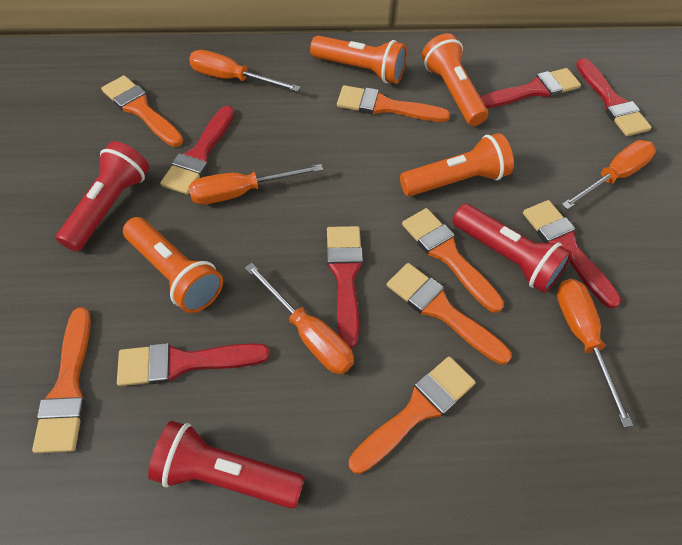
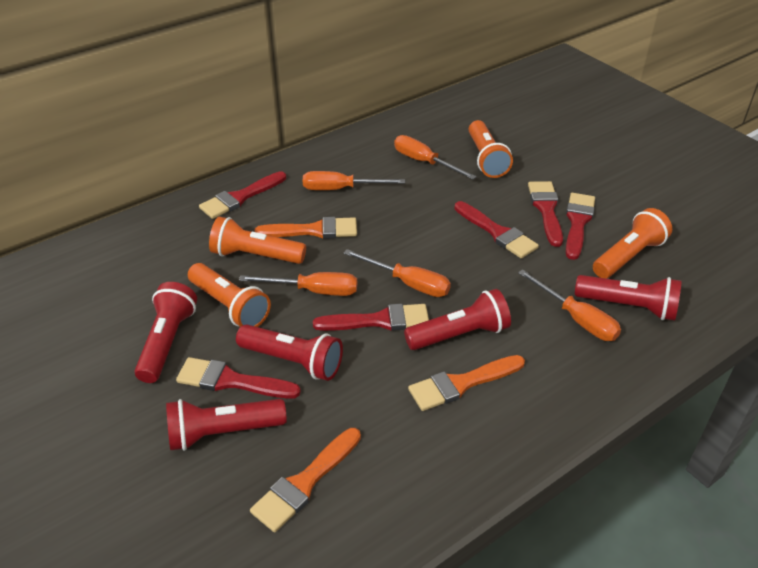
orange brush: [32,307,91,453] [101,75,183,147] [337,85,450,122] [349,356,476,474] [387,263,512,365] [402,208,504,313] = 6 -> [250,428,361,533] [255,217,357,239] [408,355,525,411] = 3
red flashlight: [56,141,149,252] [148,421,305,509] [452,204,572,293] = 3 -> [134,282,197,383] [166,399,287,451] [236,324,343,381] [404,289,511,350] [575,275,681,320] = 5

